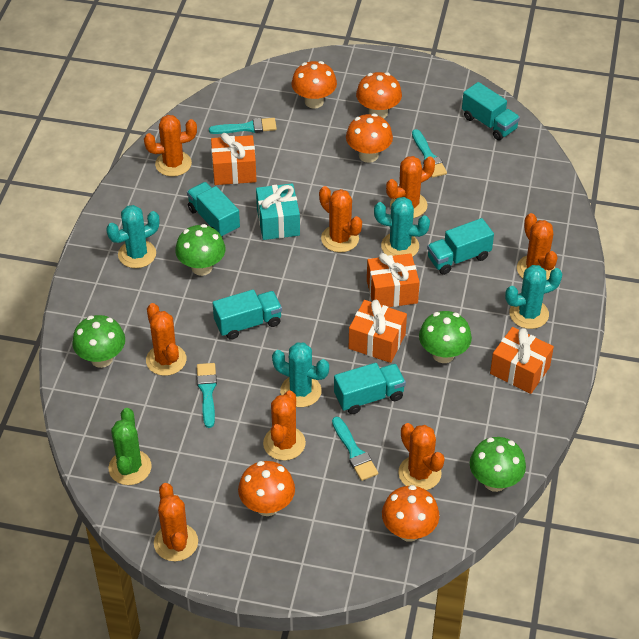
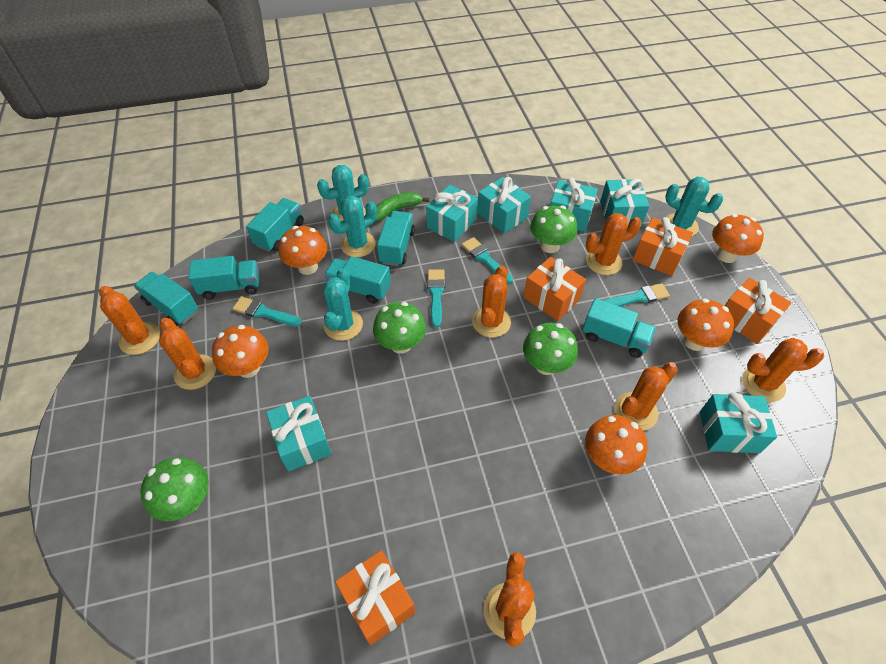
green banana: none = 0 -> [375,192,429,221] = 1
green cactus: [109,408,152,485] = 1 -> none = 0
orange cactus: [144,115,197,177] [146,303,186,376] [154,483,198,561] [263,390,306,461] [319,186,362,252] [386,156,435,218] [398,423,445,490] [517,213,558,280] = 8 -> [99,286,160,355] [159,318,216,390] [472,266,511,338] [483,552,536,647] [586,213,641,275] [615,362,678,430] [742,338,824,402] = 7
turquoise gift: [256,183,300,240] = 1 -> [266,396,332,472] [426,185,478,242] [477,177,531,234] [550,177,598,232] [600,179,649,228] [700,392,777,453] = 6
turquoise truck: [187,182,240,238] [213,290,282,340] [334,363,406,414] [427,218,494,275] [462,82,520,140] = 5 -> [134,272,198,326] [188,256,259,299] [246,198,304,252] [324,256,391,304] [377,211,415,266] [582,298,656,358] = 6

